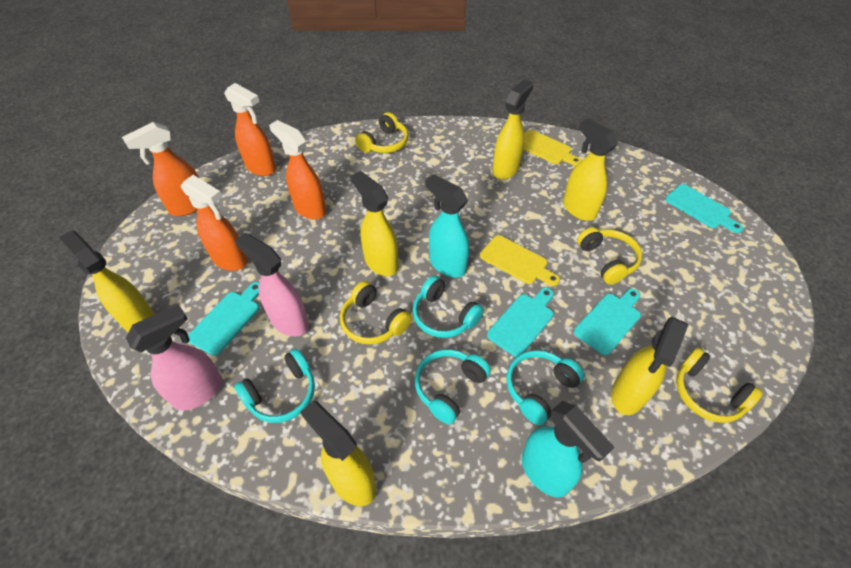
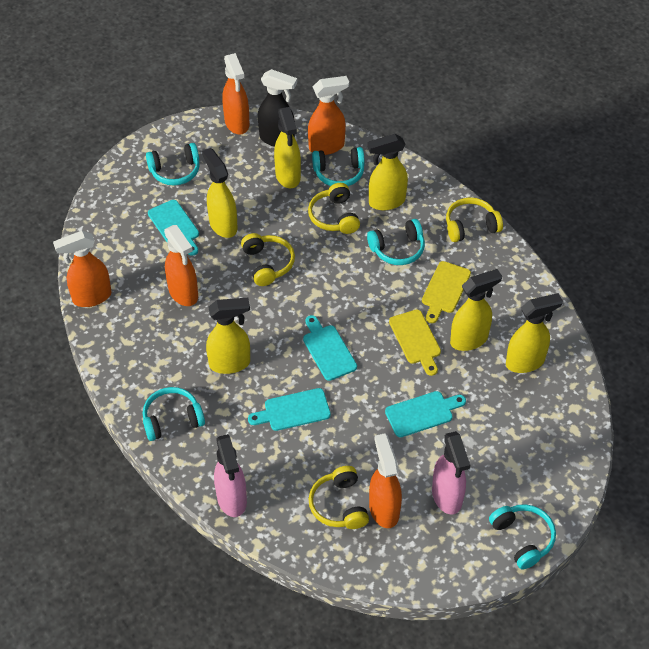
black spray bottle: none = 0 -> [258,69,297,147] = 1
orange spray bottle: [122,122,199,216] [181,175,247,271] [224,83,276,176] [269,120,326,220] = 4 -> [53,231,112,307] [164,225,198,306] [222,53,250,134] [308,76,349,155] [369,433,402,528] = 5
turquoise headphones: [234,349,315,423] [413,276,484,338] [415,349,491,425] [506,350,584,425] = 4 -> [143,387,205,441] [146,143,199,186] [312,147,365,186] [367,219,425,265] [489,504,556,570] = 5
turquoise spray bottle: [426,174,469,278] [522,401,614,498] = 2 -> none = 0

